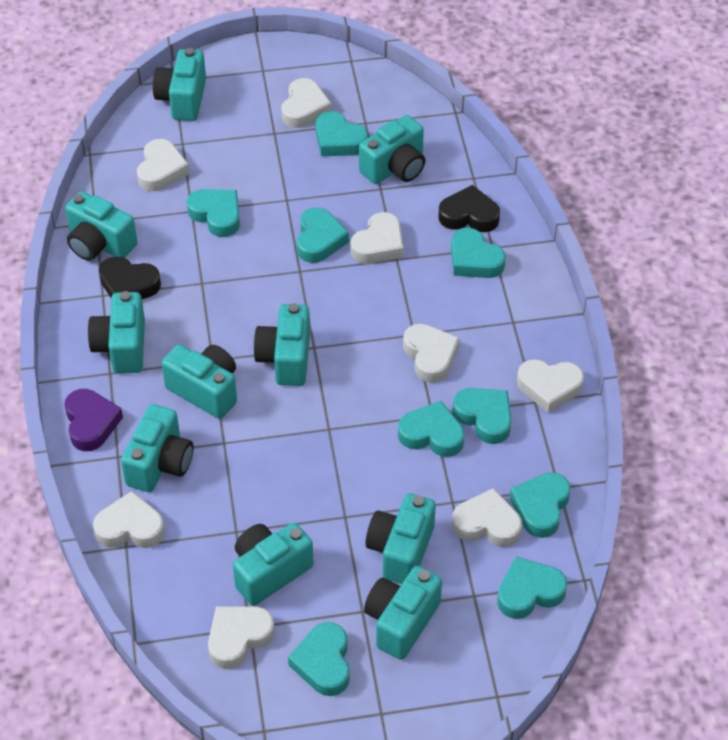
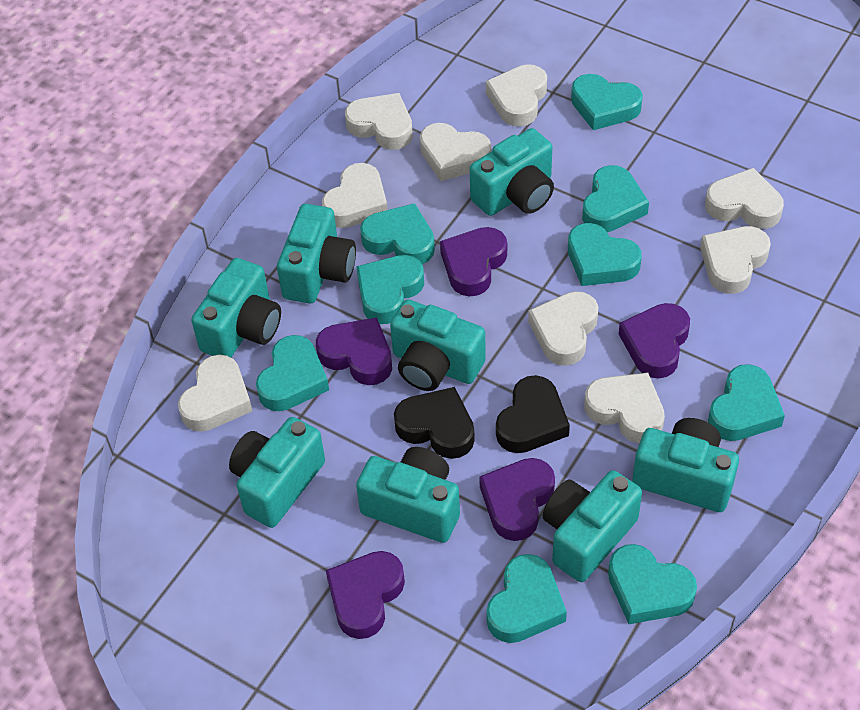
purple heart: [65,389,123,451] = 1 -> [316,317,392,385] [326,551,405,639] [440,227,507,296] [479,458,555,541] [619,303,690,379] = 5
turquoise camera: [65,191,137,261] [88,291,145,374] [121,404,193,492] [153,48,206,121] [161,344,237,419] [233,523,314,606] [253,303,310,386] [359,115,425,184] [364,566,442,660] [366,493,436,584] = 10 -> [191,258,281,357] [229,417,325,528] [277,204,356,303] [356,447,460,543] [390,299,486,391] [470,128,554,216] [543,470,642,582] [632,418,739,512] = 8
white heart: [93,491,165,548] [137,139,190,191] [208,606,275,669] [281,78,332,128] [351,212,403,264] [403,324,460,383] [452,488,522,547] [517,359,584,413] = 8 -> [178,355,252,432] [322,163,388,228] [345,93,413,150] [420,123,491,181] [486,64,547,127] [528,291,598,366] [584,373,665,443] [700,226,771,294] [705,168,784,229] = 9

